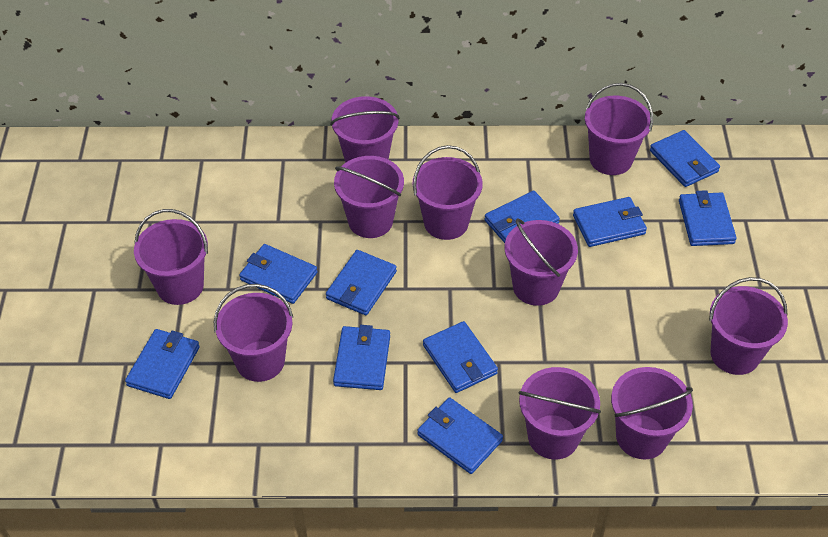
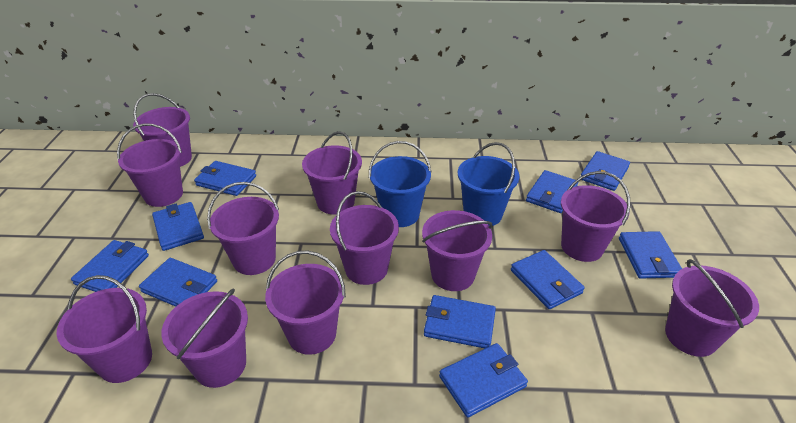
blue bucket: none = 0 -> [369,141,431,227] [458,142,520,226] = 2
purple bucket: [134,209,208,305] [214,284,293,382] [330,96,400,163] [334,156,404,238] [413,145,483,240] [505,218,578,306] [519,367,601,459] [585,83,653,175] [611,367,693,459] [709,277,788,375] = 10 -> [56,275,152,383] [117,124,183,207] [133,93,192,167] [161,288,248,388] [207,182,279,275] [265,250,346,355] [302,131,362,215] [330,191,399,285] [422,210,493,291] [561,171,630,262] [665,259,759,357] = 11

